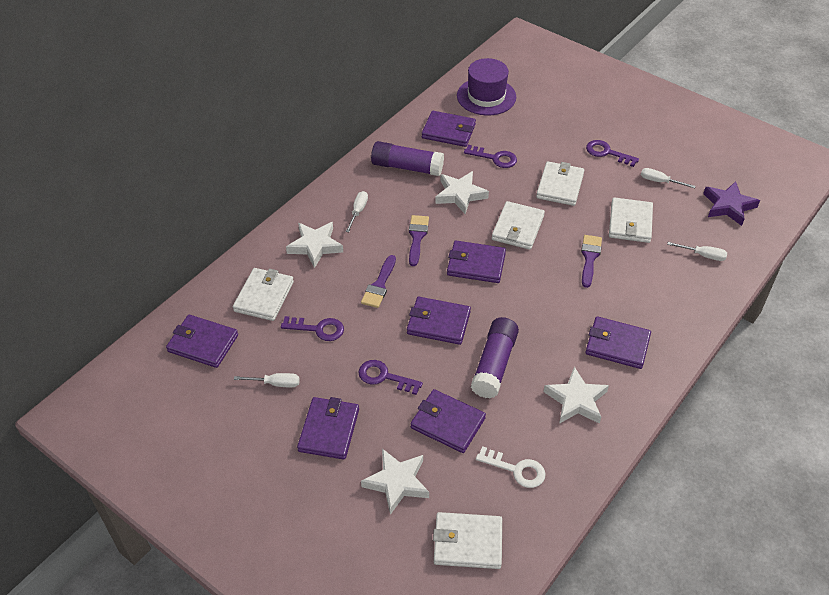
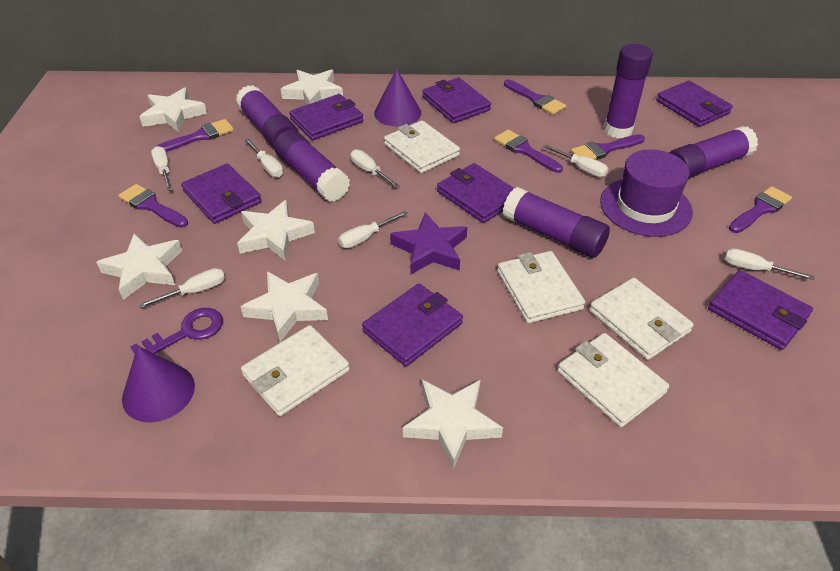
purple brush: [361,255,396,308] [409,215,429,266] [581,235,602,288] = 3 -> [118,184,188,228] [155,119,234,152] [494,130,563,173] [504,79,566,115] [571,134,645,160] [729,186,792,233] = 6
purple cone: none = 0 -> [122,346,195,422] [374,69,421,126] = 2
purple glue stick: [371,141,444,176] [471,317,519,399] = 2 -> [236,85,298,148] [274,130,350,202] [502,187,610,258] [604,44,653,138] [669,126,758,178] = 5
purple key: [281,316,344,341] [358,360,423,395] [464,145,517,168] [586,140,639,167] = 4 -> [131,308,223,356] = 1
white key: [476,446,546,488] = 1 -> none = 0
white screwdriver: [234,373,300,388] [346,191,368,232] [641,168,696,188] [667,242,727,261] = 4 -> [138,268,225,308] [151,146,172,191] [245,138,283,177] [338,211,408,248] [350,149,400,188] [544,145,609,177] [725,248,814,280] = 7
white star: [286,222,343,268] [361,449,429,515] [435,171,489,214] [544,367,609,424] = 4 -> [96,233,182,300] [139,87,207,132] [237,200,315,261] [241,271,328,342] [281,69,343,105] [403,380,503,469] = 6

